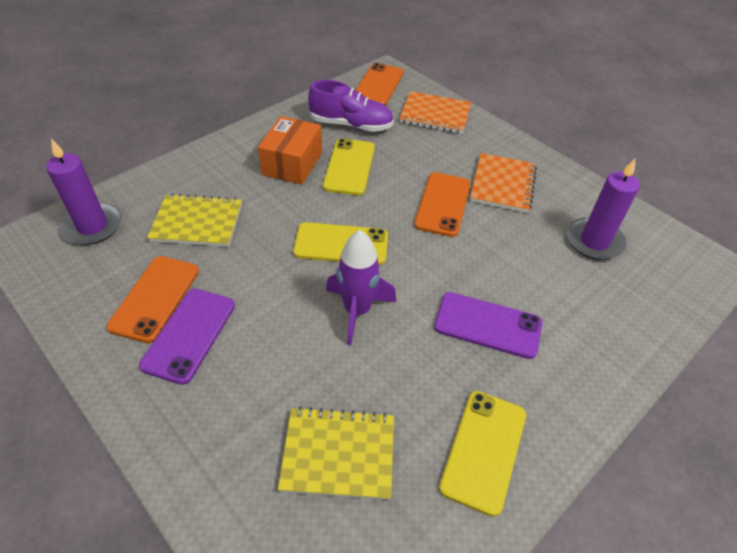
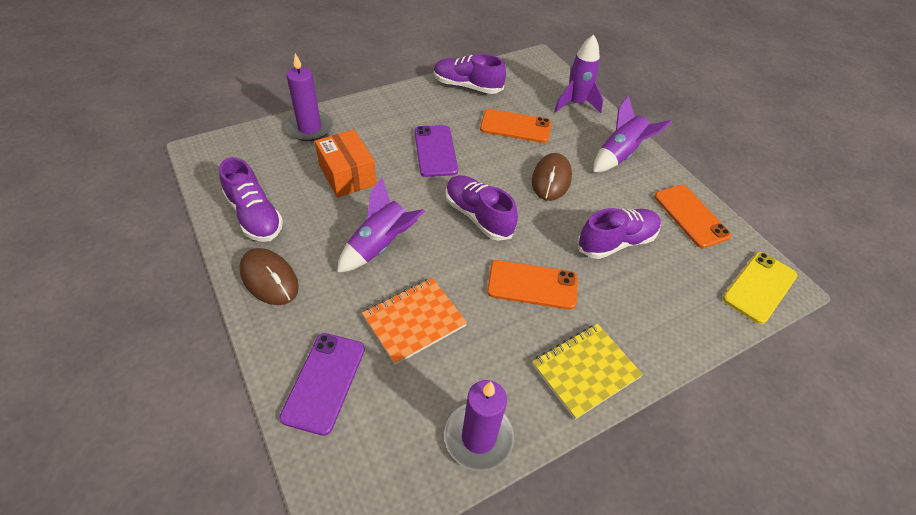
brown mouse: none = 0 -> [239,248,299,305] [532,153,572,201] = 2
orange notebook: [399,91,471,134] [470,153,537,213] = 2 -> [362,278,467,365] = 1
purple rocket: [326,230,396,345] = 1 -> [337,177,425,273] [554,35,603,113] [593,95,672,173] = 3
purple shoe: [308,80,394,132] = 1 -> [219,157,283,242] [434,54,506,94] [445,175,518,241] [577,208,661,259] = 4
yellow notebook: [147,193,242,247] [278,407,394,500] = 2 -> [532,324,643,420] = 1
yellow phone: [293,222,388,265] [323,138,375,195] [439,391,526,517] = 3 -> [723,252,798,324] = 1

